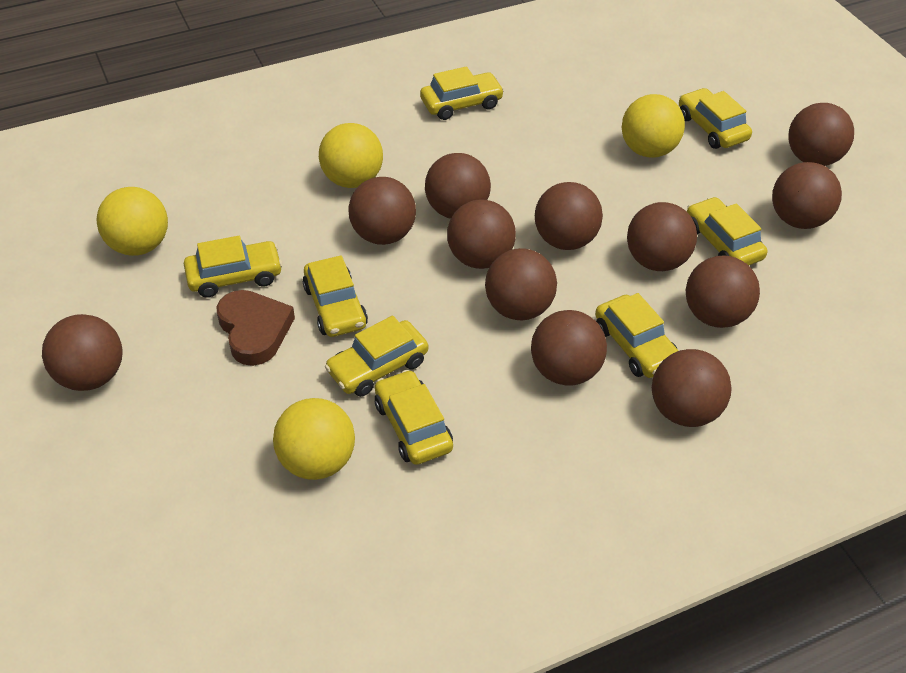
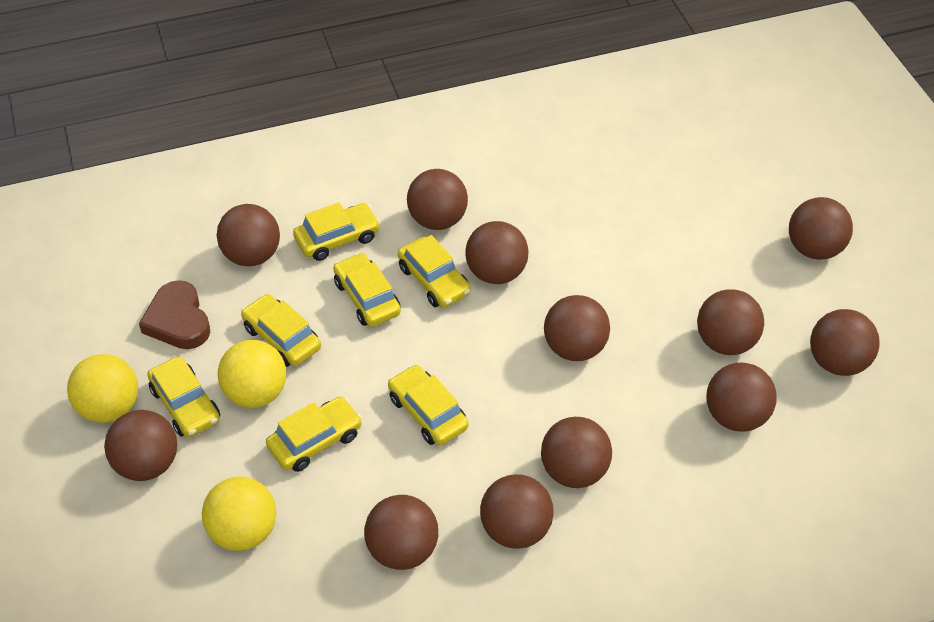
yellow ball: [96,187,168,256] [273,398,355,480] [319,123,383,188] [622,94,685,158] = 4 -> [67,354,138,423] [202,476,276,551] [218,340,286,408] = 3
yellow car: [184,236,283,298] [303,255,368,337] [325,316,428,397] [375,370,453,465] [420,66,504,120] [595,293,679,378] [679,88,752,149] [687,197,767,265] = 8 -> [147,356,220,438] [241,294,321,367] [266,397,362,472] [293,202,380,261] [333,253,401,327] [388,364,469,446] [398,235,471,308] = 7

